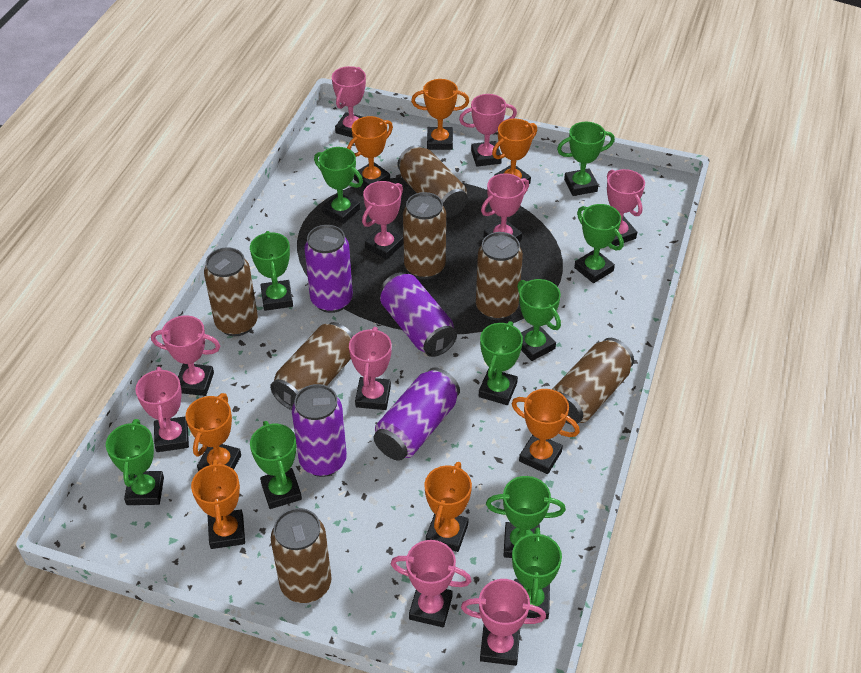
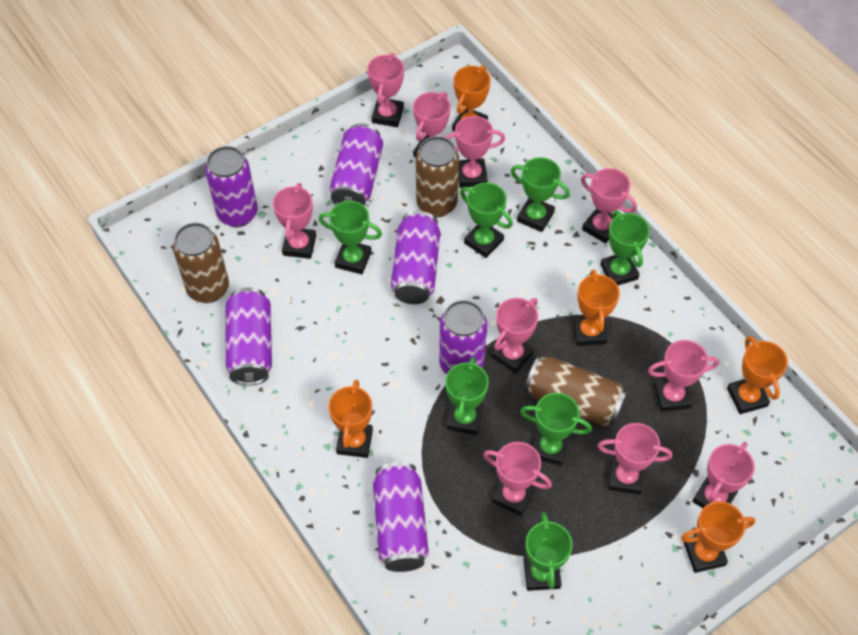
brown can: [204,247,258,336] [270,322,353,410] [271,508,332,603] [398,145,468,217] [403,192,446,279] [476,232,523,320] [552,338,634,424] = 7 -> [173,223,229,303] [416,136,459,217] [524,356,627,427] = 3
green trophy: [106,419,164,505] [250,231,293,311] [250,421,302,509] [314,147,363,224] [479,321,523,405] [486,476,566,558] [512,527,562,619] [517,279,561,361] [557,122,615,196] [574,204,624,283] = 10 -> [319,201,382,274] [445,357,489,435] [460,182,513,258] [511,157,570,232] [520,393,592,466] [523,512,573,591] [600,210,650,285] = 7
orange trophy: [186,393,241,471] [191,459,245,549] [347,116,393,188] [411,79,469,150] [425,462,472,552] [492,118,537,184] [512,389,580,474] = 7 -> [328,380,373,458] [452,65,491,132] [573,269,620,346] [681,501,755,573] [727,336,788,414] = 5
purple can: [292,384,347,477] [304,225,353,313] [374,367,460,461] [380,272,457,357] = 4 -> [205,146,258,227] [226,287,272,386] [330,124,383,206] [373,462,429,572] [391,211,440,304] [439,300,487,375] = 6

